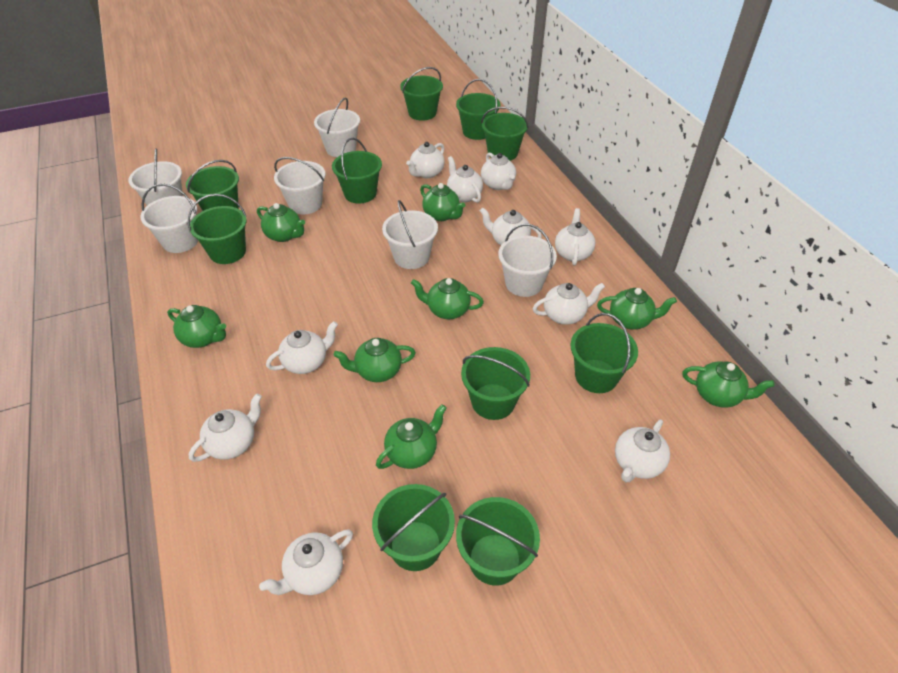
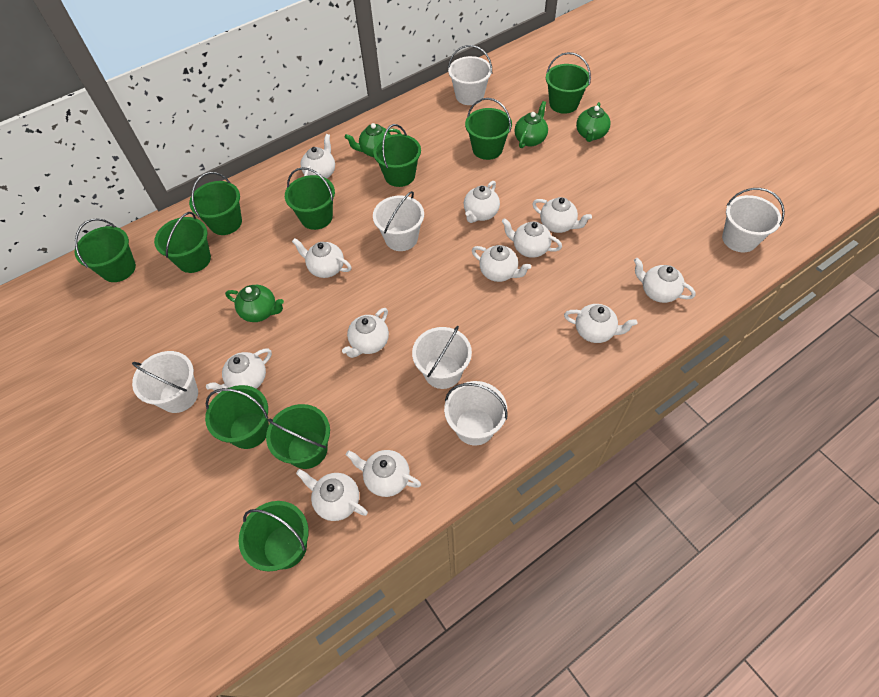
green teapot: [167,305,226,348] [257,203,305,242] [334,338,416,382] [376,404,447,469] [411,278,484,319] [420,183,466,221] [597,288,677,330] [683,361,775,408] = 8 -> [225,285,284,322] [345,123,401,157] [514,101,548,148] [576,102,611,142] = 4
white teapot: [189,394,262,462] [259,529,353,595] [266,321,338,374] [406,142,445,178] [447,156,483,203] [480,208,542,245] [481,153,516,190] [533,283,605,325] [555,208,595,266] [615,420,670,482] = 10 -> [206,348,272,393] [292,238,352,278] [296,469,368,521] [300,134,335,178] [342,308,389,358] [346,450,421,497] [464,181,500,223] [472,245,531,282] [502,218,562,258] [532,197,592,233] [564,304,637,343] [634,258,696,303] = 12

